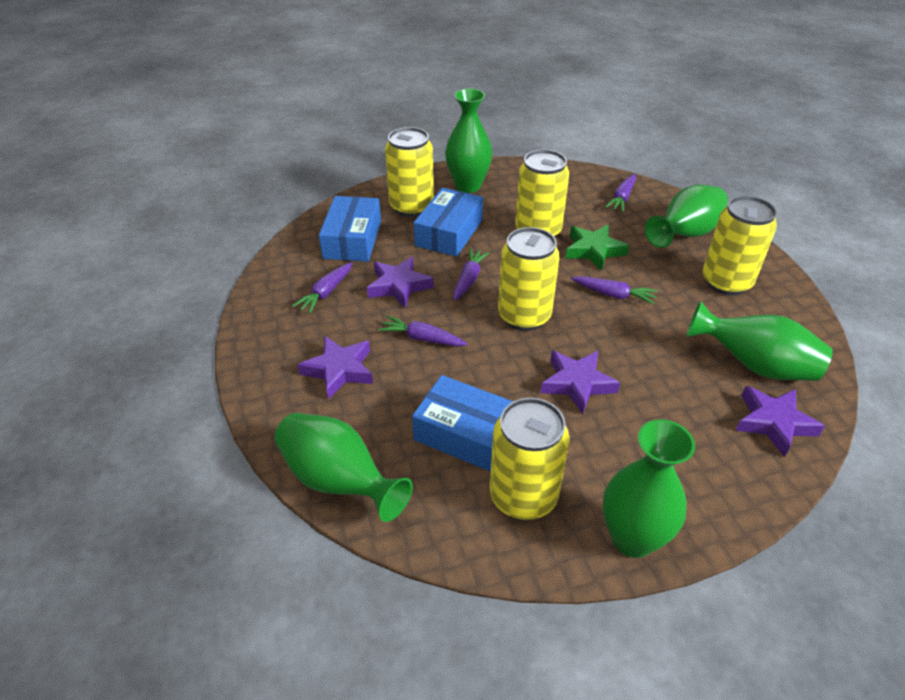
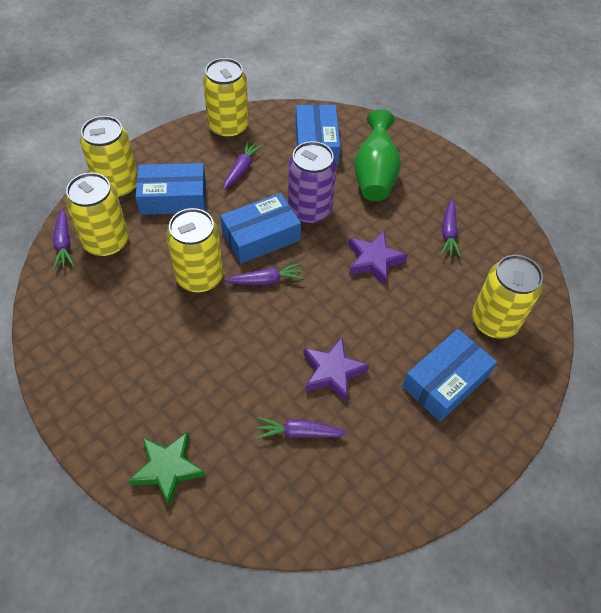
blue box: [319,196,381,262] [412,375,513,472] [414,188,483,257] = 3 -> [136,163,206,215] [220,193,301,264] [296,104,340,165] [402,329,497,422] = 4
green vase: [274,413,413,522] [445,88,492,193] [603,419,695,558] [645,185,728,248] [686,301,833,381] = 5 -> [354,109,401,201] = 1
purple can: none = 0 -> [288,141,337,224] = 1
purple star: [297,336,373,400] [367,256,434,308] [540,351,620,414] [735,386,825,457] = 4 -> [303,337,369,402] [349,231,407,285] = 2

